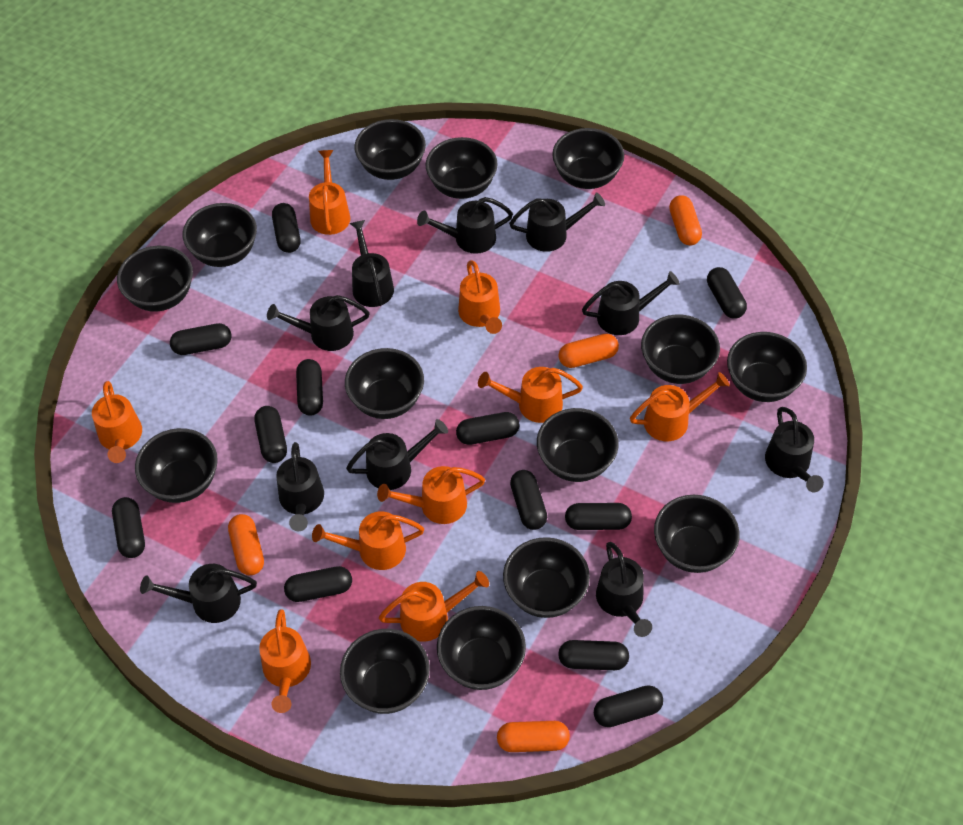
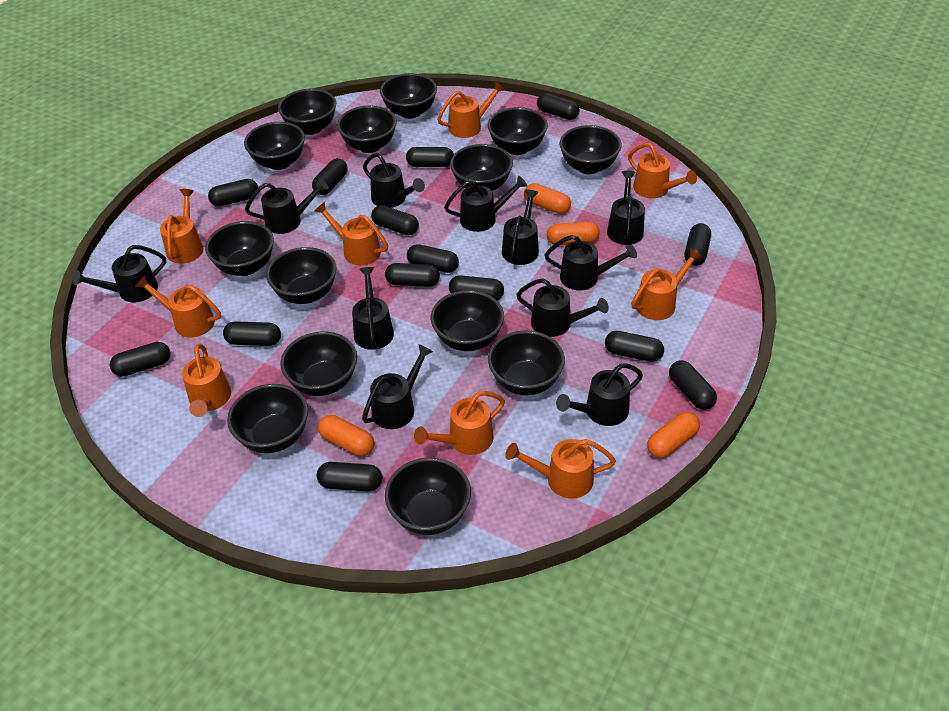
black capsule: [112,497,145,558] [170,323,232,355] [254,406,287,463] [272,203,300,253] [284,566,352,602] [296,359,323,415] [456,412,520,445] [510,470,547,530] [558,640,629,670] [565,503,632,530] [594,685,663,727] [707,267,747,319] = 12 -> [110,342,170,377] [208,179,258,207] [223,321,281,346] [312,158,348,195] [317,462,382,491] [371,205,419,235] [385,263,440,287] [406,147,454,167] [407,244,459,273] [449,275,504,300] [537,93,579,120] [605,331,664,362] [669,360,717,410] [685,223,711,266] = 14
black watering can: [140,564,257,623] [267,295,370,351] [276,442,324,531] [346,419,448,490] [350,220,394,307] [417,197,513,254] [509,192,605,252] [582,271,680,335] [596,542,652,637] [765,407,824,492] = 10 -> [73,245,166,302] [245,178,329,234] [352,267,394,350] [362,344,433,429] [363,153,425,208] [444,176,527,232] [502,190,539,265] [516,278,609,337] [545,235,637,290] [556,363,643,426] [607,171,645,245] = 11

